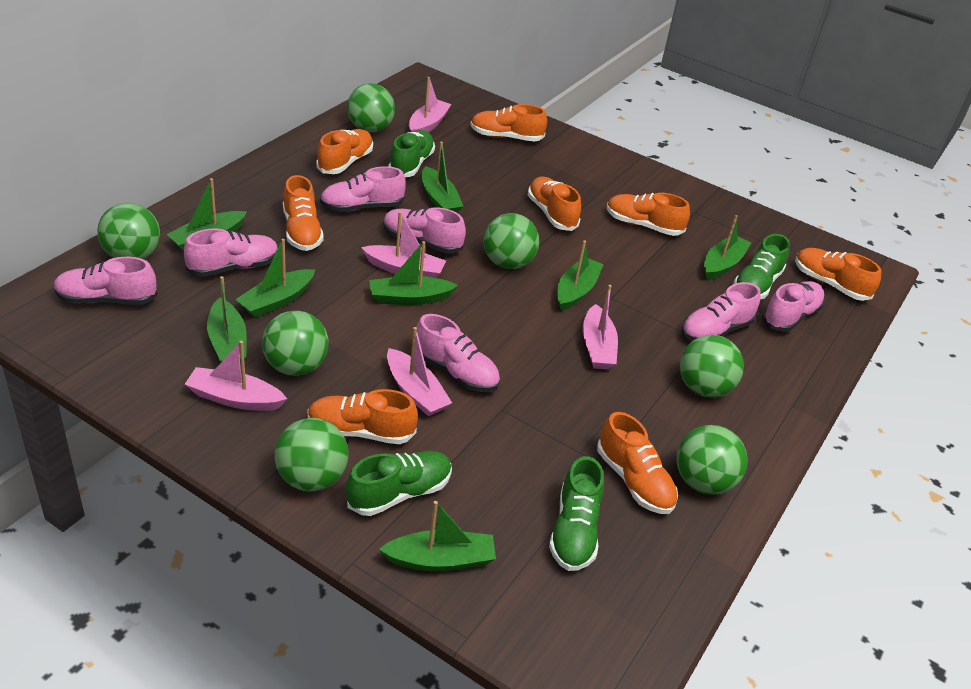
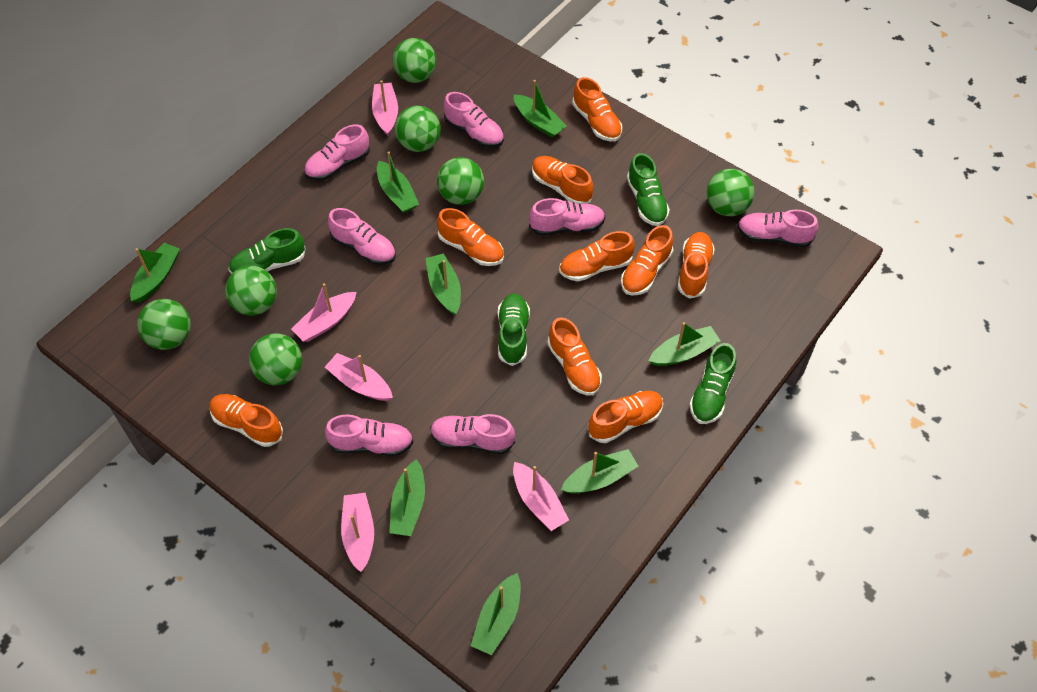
orange shoe: [283,175,324,251] [308,389,418,444] [317,129,373,174] [470,104,547,142] [528,177,581,231] [597,412,678,514] [607,193,690,236] [795,248,881,301] = 8 -> [210,394,283,447] [437,208,504,266] [532,156,593,204] [548,317,602,395] [559,231,635,281] [572,77,622,142] [588,391,663,443] [621,225,673,296] [678,232,715,299] = 9

